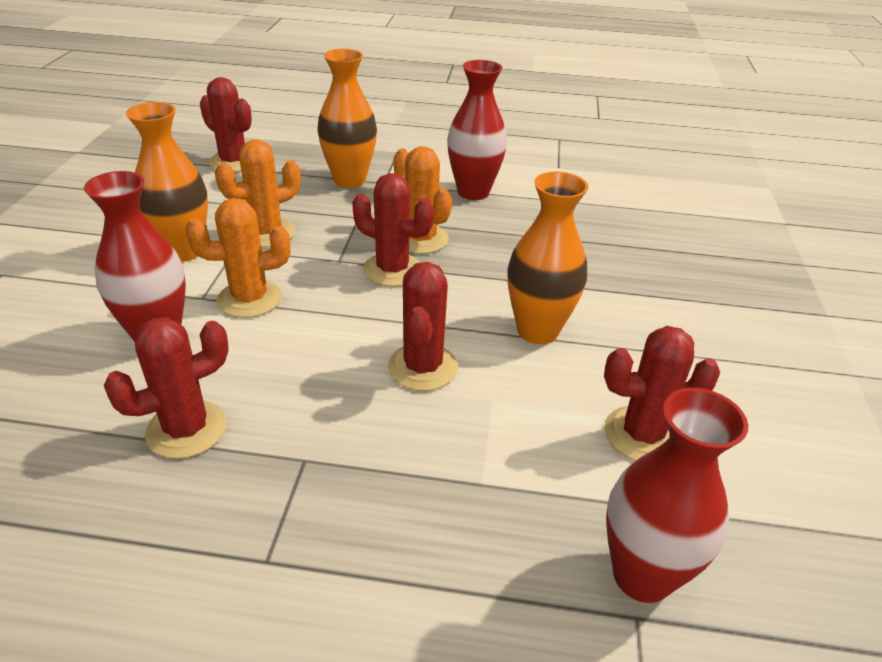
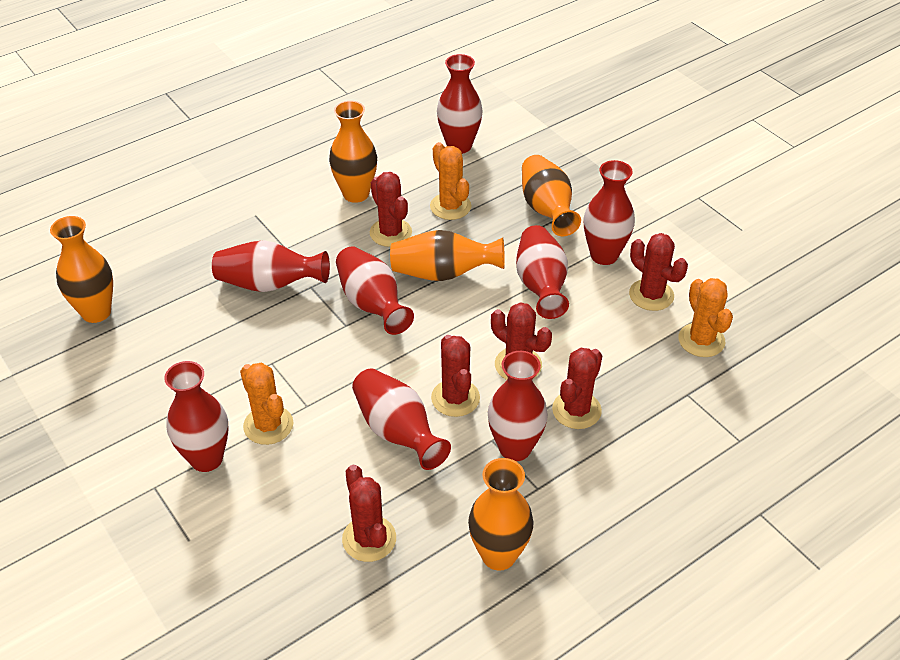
orange vase: [126,102,208,262] [318,49,377,188] [507,172,589,344] = 3 -> [50,216,113,323] [329,101,377,203] [390,230,505,281] [468,458,534,571] [522,155,581,236] = 5
red cactus: [104,317,229,459] [200,77,252,172] [352,173,434,287] [388,262,458,391] [604,326,720,461] = 5 -> [342,465,396,562] [370,172,412,247] [431,335,480,417] [491,302,552,380] [552,348,602,429] [629,233,688,311] = 6
red vase: [84,171,186,342] [447,60,507,200] [606,388,748,603] = 3 -> [164,361,229,472] [212,240,330,292] [336,246,414,335] [352,368,451,470] [437,54,483,154] [488,351,548,461] [516,225,569,319] [584,160,635,265] = 8

